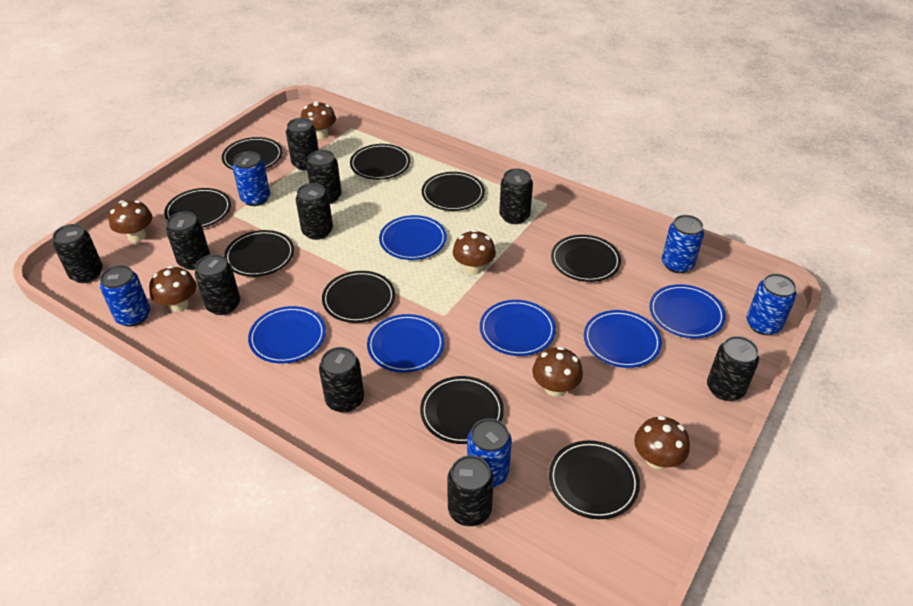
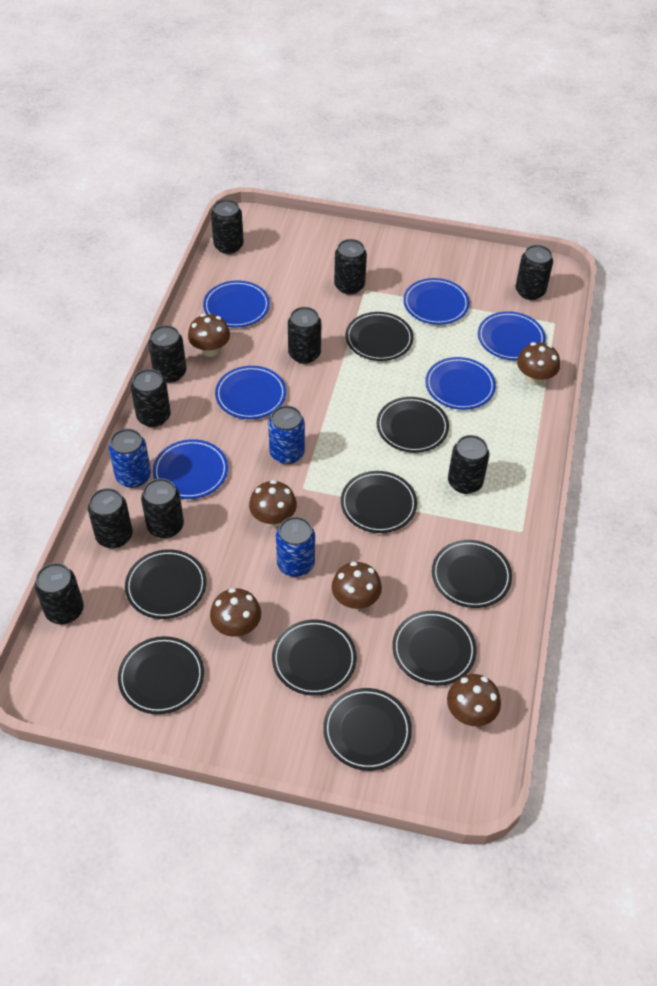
blue can: [100,265,150,327] [232,151,270,206] [467,418,512,487] [662,215,704,273] [747,273,797,335] = 5 -> [109,429,151,488] [268,405,305,464] [276,517,315,577] = 3

